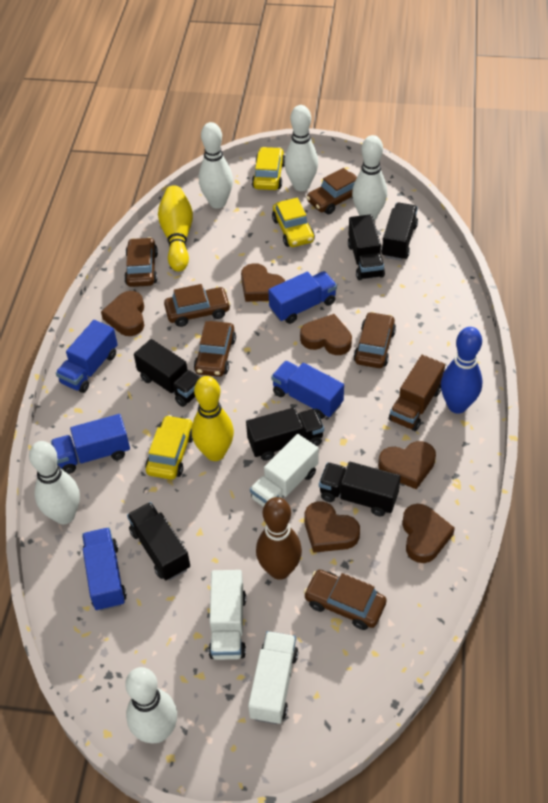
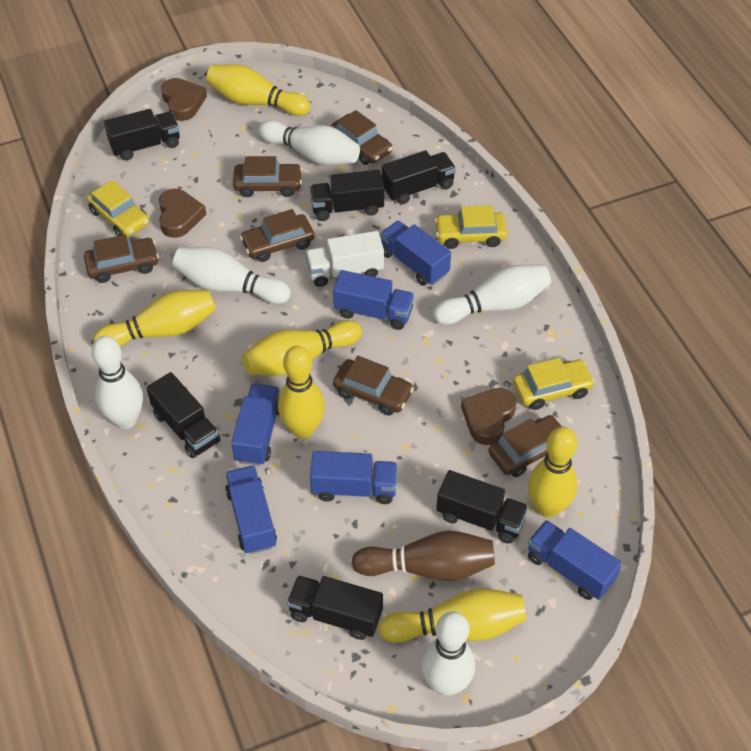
blue bowling pin: [441,327,482,414] = 1 -> none = 0
blue truck: [51,414,130,474] [56,320,118,393] [82,527,127,611] [268,271,337,324] [271,361,344,419] = 5 -> [225,465,277,554] [231,383,280,466] [310,451,398,504] [333,270,414,330] [380,221,451,286] [528,520,622,600] = 6
brown heart: [101,291,144,336] [241,263,285,302] [300,314,352,355] [305,501,360,553] [378,441,436,489] [402,504,455,563] = 6 -> [159,189,206,238] [161,78,207,121] [461,388,516,445] = 3
brown truck: [389,355,445,431] = 1 -> none = 0
white truck: [209,570,246,660] [248,631,298,724] [250,434,319,507] = 3 -> [305,231,384,287] = 1
yellow bowling pin: [158,185,193,271] [192,376,234,461] = 2 -> [93,290,216,347] [206,64,310,116] [242,320,362,376] [278,346,325,439] [379,588,527,643] [528,427,578,518] = 6

